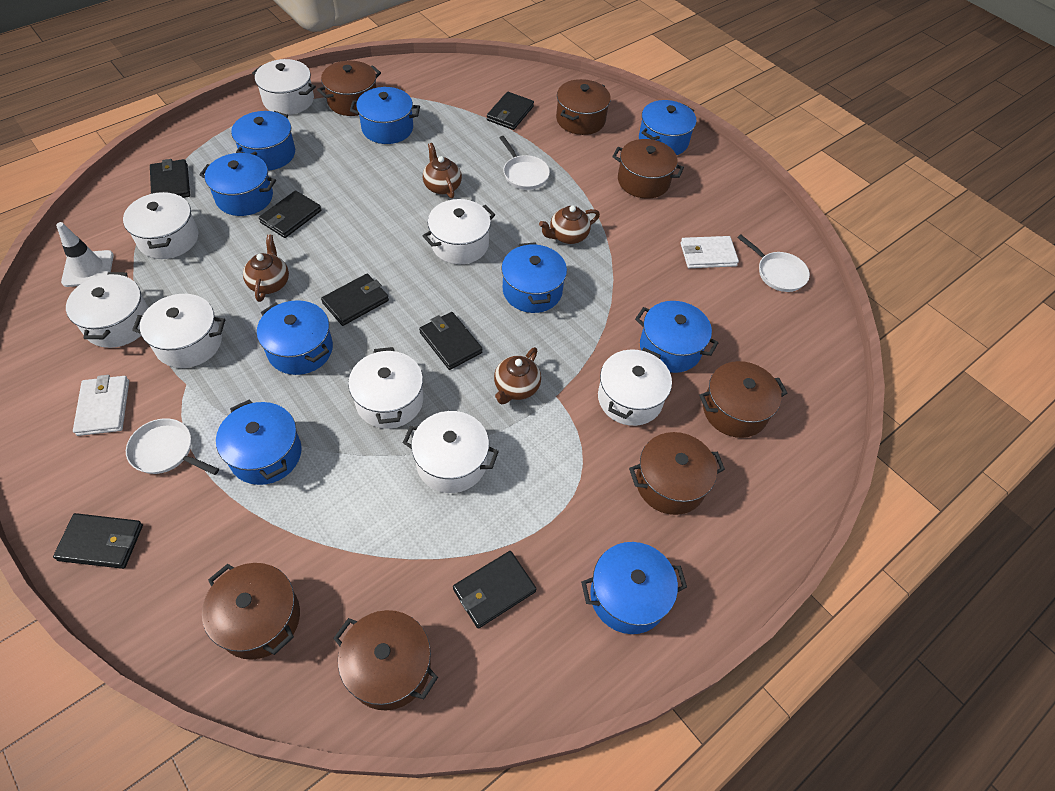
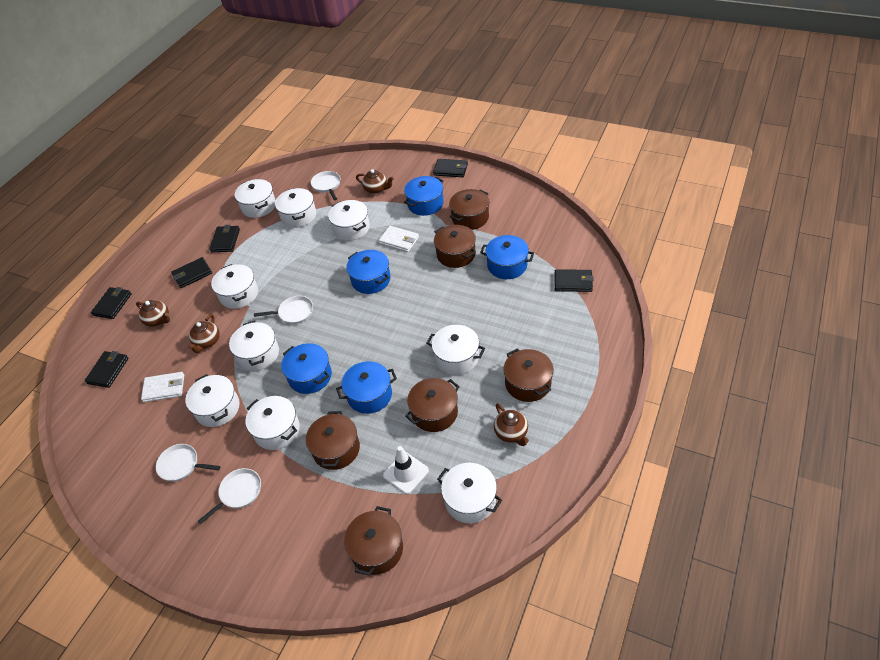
black wallet: [53,513,143,569] [150,159,190,198] [259,191,321,238] [321,274,389,326] [419,312,482,370] [453,551,536,628] [487,92,534,130] = 7 -> [85,351,128,388] [91,287,132,319] [171,257,212,288] [209,225,240,252] [433,159,468,177] [554,269,594,292] = 6
blue pot: [199,153,276,216] [216,400,302,485] [231,111,295,171] [257,300,333,375] [350,87,420,144] [501,242,567,313] [581,542,687,634] [635,301,718,373] [639,100,696,155] = 9 -> [281,343,332,394] [336,361,397,414] [346,250,391,294] [404,176,444,216] [480,235,534,279] = 5
brown pot: [202,563,300,660] [317,61,381,116] [333,610,438,710] [556,79,611,135] [612,139,684,199] [629,432,725,515] [699,361,787,438] = 7 -> [306,411,360,470] [344,506,403,576] [405,378,460,432] [434,225,476,268] [449,189,490,230] [503,348,554,402] = 6
white pan: [126,418,219,475] [499,136,550,190] [737,234,810,292] = 3 -> [156,444,220,482] [197,468,261,525] [254,296,313,324] [311,171,340,200] = 4
white pot: [66,272,149,348] [123,191,198,259] [132,294,225,368] [252,59,316,115] [348,347,423,429] [403,411,499,493] [422,199,495,264] [598,348,672,426] = 8 -> [185,374,240,427] [211,264,258,309] [229,321,279,371] [235,179,276,218] [245,396,300,450] [275,188,316,228] [328,200,370,241] [427,325,485,375] [437,463,502,523] = 9

